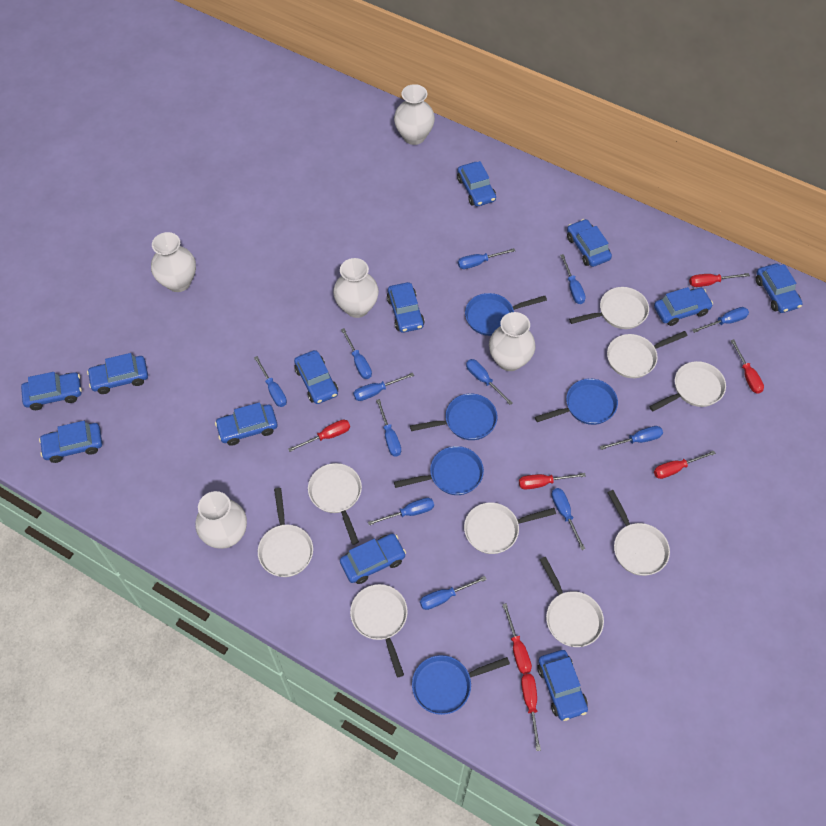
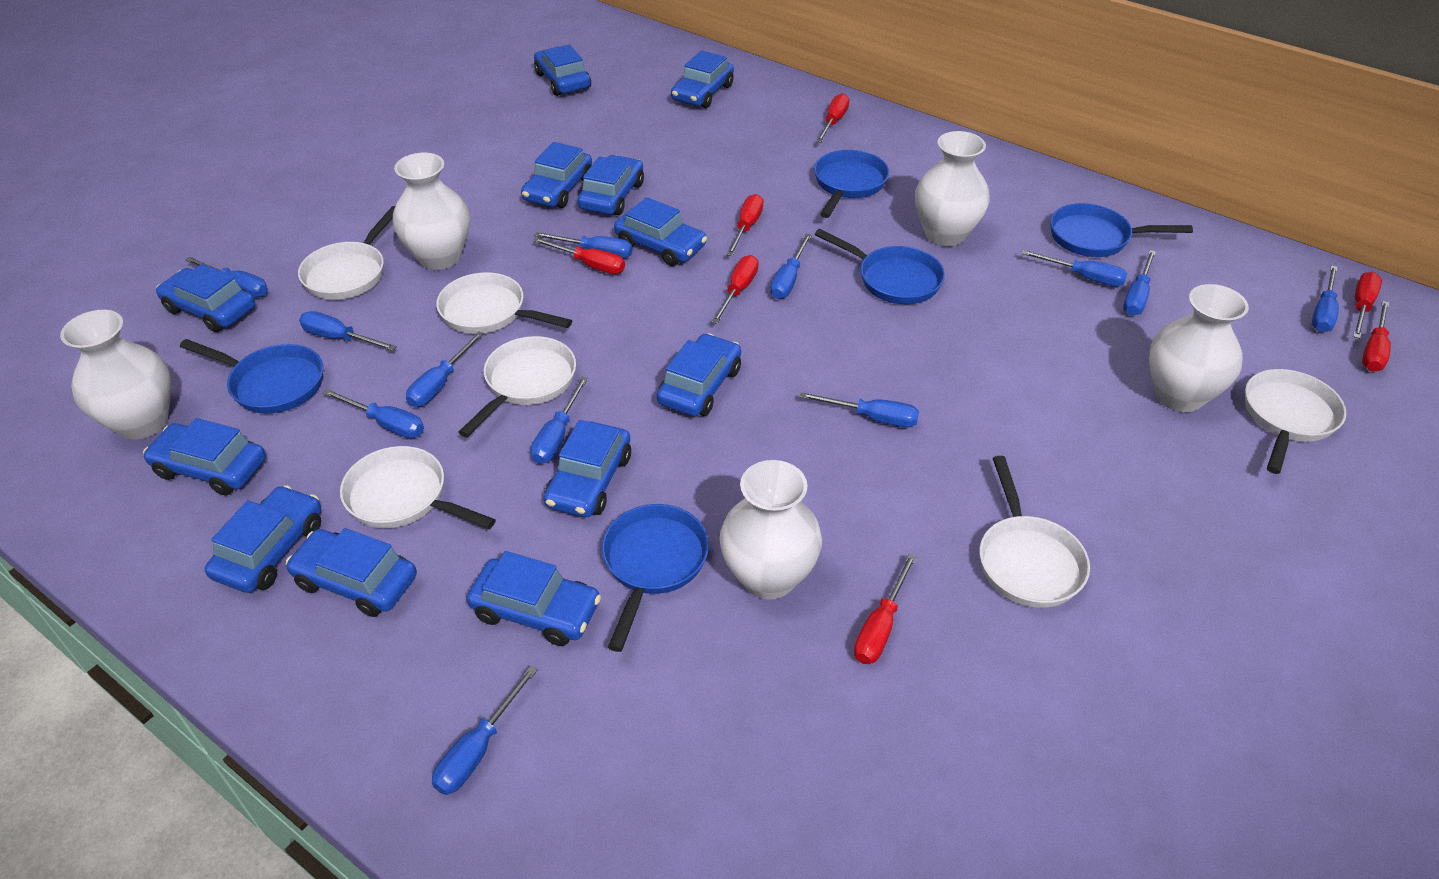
white pan: [258,488,313,577] [308,463,362,545] [350,584,408,678] [464,503,556,554] [540,557,604,647] [569,287,649,329] [607,331,687,378] [607,490,670,576] [649,361,726,411] = 9 -> [298,206,395,300] [340,446,496,529] [436,272,572,334] [458,336,576,437] [980,456,1090,608] [1245,369,1346,474] = 6

